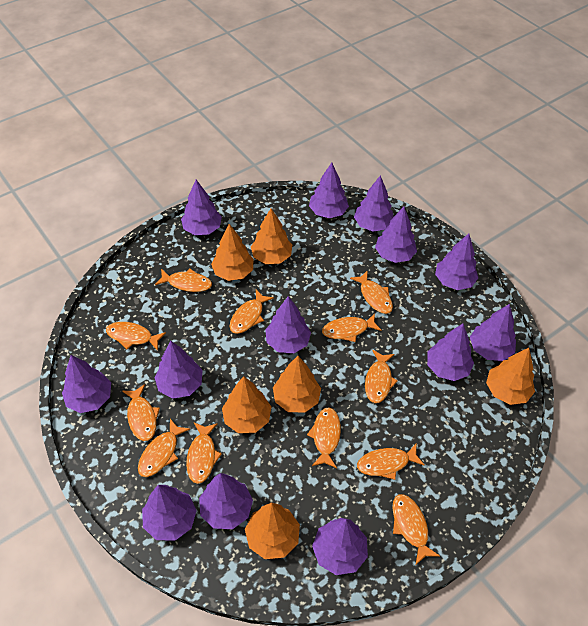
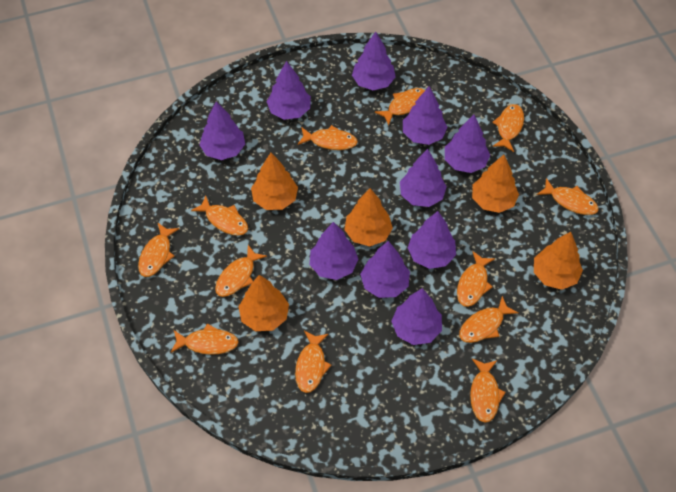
orange tree: [211,224,253,281] [222,376,271,433] [245,503,300,559] [251,208,292,264] [273,356,321,413] [486,348,535,405] = 6 -> [238,275,289,331] [251,153,298,210] [344,188,393,246] [472,155,519,213] [534,232,583,290] = 5
purple tree: [62,355,111,413] [142,485,197,541] [154,340,203,399] [181,180,222,235] [199,473,253,529] [265,296,311,353] [309,163,349,218] [312,518,368,575] [354,175,394,232] [375,206,417,263] [427,324,474,381] [435,233,478,290] [470,304,516,361] = 13 -> [199,102,245,160] [267,61,311,120] [310,222,358,280] [352,32,396,90] [360,241,410,298] [391,288,442,345] [400,149,447,207] [403,86,447,145] [407,211,456,269] [445,115,490,173] = 10

